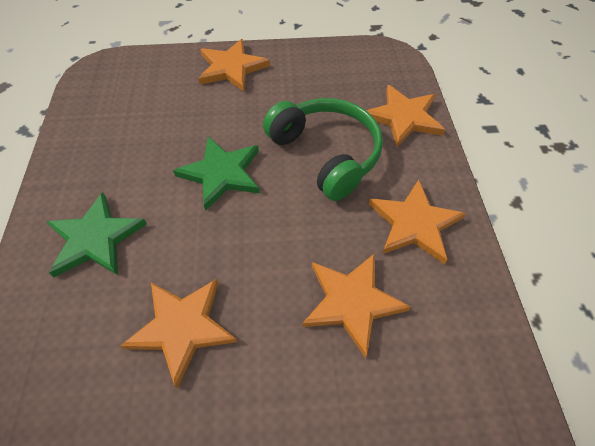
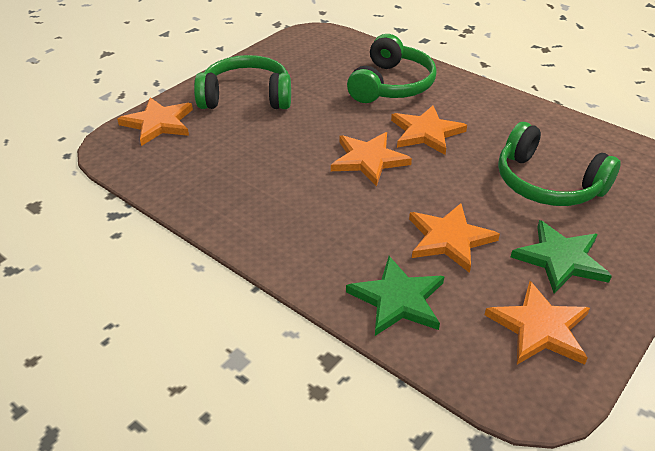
green headphones: [263,98,383,201] = 1 -> [194,55,291,109] [347,34,437,103] [498,122,621,206] = 3

